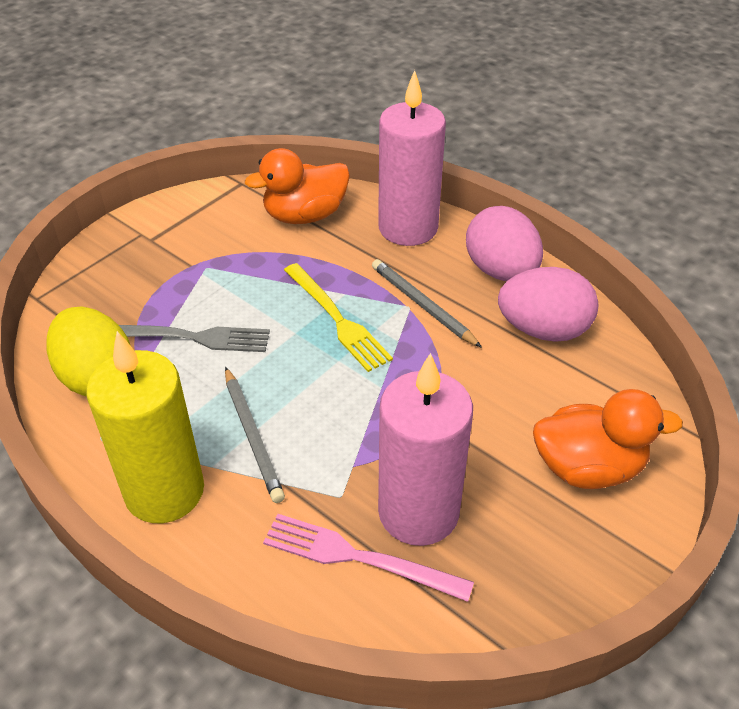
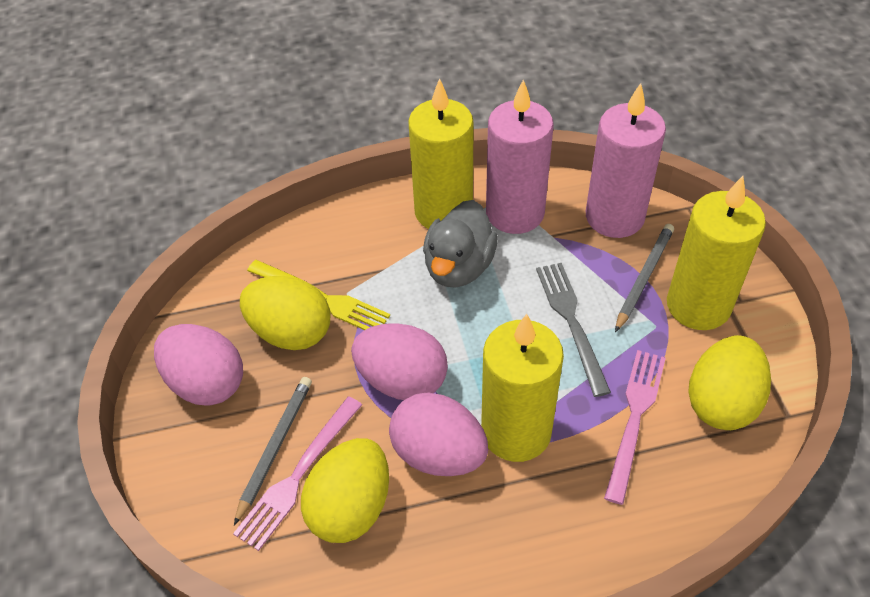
grey duck: none = 0 -> [423,200,498,288] = 1
orange duck: [245,148,350,224] [533,389,683,489] = 2 -> none = 0
pink egg: [466,206,543,281] [498,267,598,342] = 2 -> [154,324,243,406] [351,323,448,400] [389,392,488,476] = 3
pink fork: [263,514,474,602] = 1 -> [233,397,362,551] [604,350,666,505] = 2
yellow candle: [86,331,204,523] = 1 -> [408,78,474,229] [481,314,564,462] [667,176,766,330] = 3
yellow egg: [46,307,131,397] = 1 -> [240,276,330,350] [301,438,389,543] [688,335,771,430] = 3

